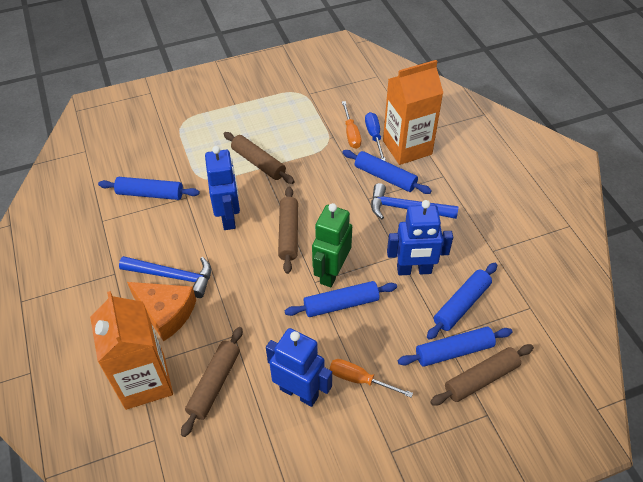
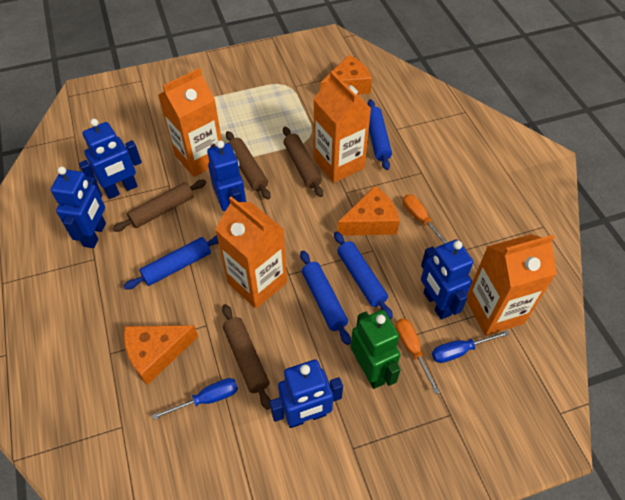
blue hammer: [119,256,211,298] [371,183,459,219] = 2 -> none = 0
blue robot: [205,146,240,230] [266,328,332,407] [387,200,453,275] = 3 -> [51,166,106,248] [79,119,142,199] [207,140,246,211] [270,359,343,428] [421,239,473,320] = 5
blue rolling pin: [98,177,200,200] [285,281,397,317] [342,150,432,194] [398,327,512,367] [427,263,497,340] = 5 -> [124,235,218,290] [300,250,351,345] [334,231,393,319] [368,99,392,170] = 4
blue screwdriver: [365,112,386,161] = 1 -> [152,378,238,420] [432,330,509,363] = 2
orange carton: [90,291,173,410] [383,60,443,165] = 2 -> [158,68,222,177] [215,196,287,309] [314,71,371,183] [467,234,557,336] = 4
orange cheese: [127,282,196,341] = 1 -> [124,325,198,385] [320,55,372,95] [337,186,399,236] = 3

